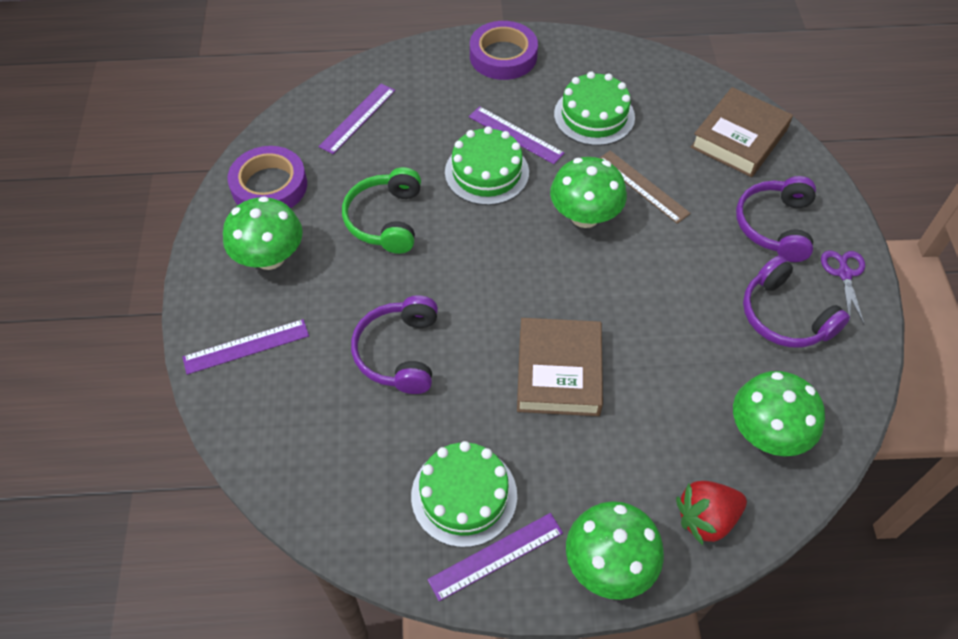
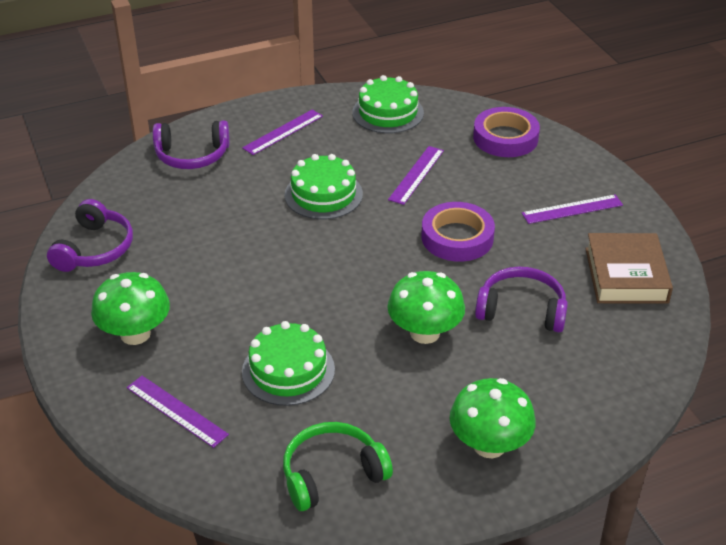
brown book: [517,318,603,416] [691,87,793,177] = 2 -> [585,233,673,304] = 1
brown ruler: [600,150,691,224] = 1 -> none = 0
green mushroom: [223,196,303,270] [550,157,627,228] [566,501,664,600] [733,371,825,456] = 4 -> [91,272,170,345] [387,271,465,344] [450,378,536,458] = 3
purple scissors: [821,250,865,324] = 1 -> none = 0
red strawberry: [676,481,747,545] = 1 -> none = 0

